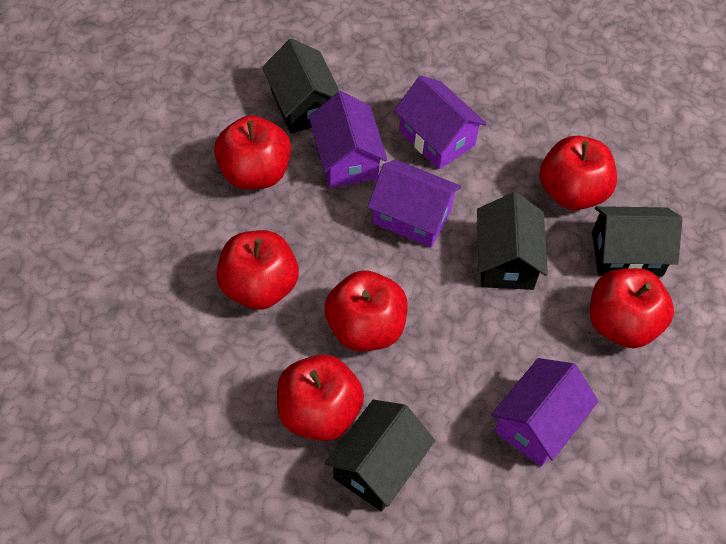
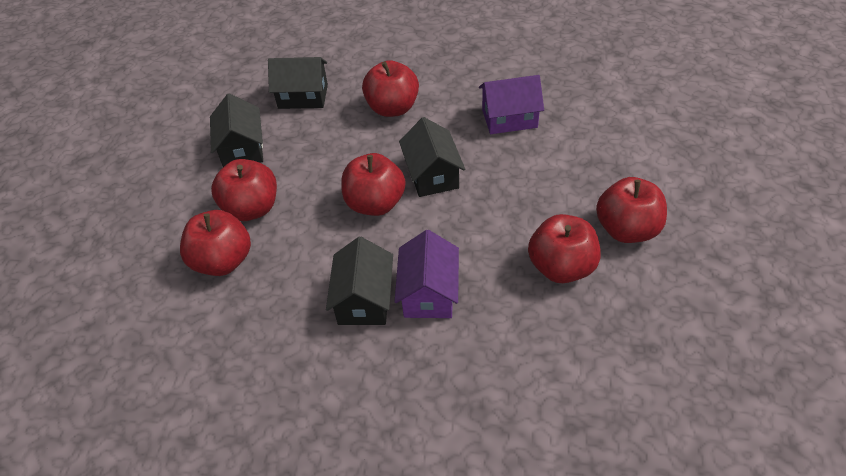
purple house: [309,91,387,188] [368,160,462,248] [394,76,487,169] [491,358,599,466] = 4 -> [394,230,459,318] [479,75,544,134] = 2

